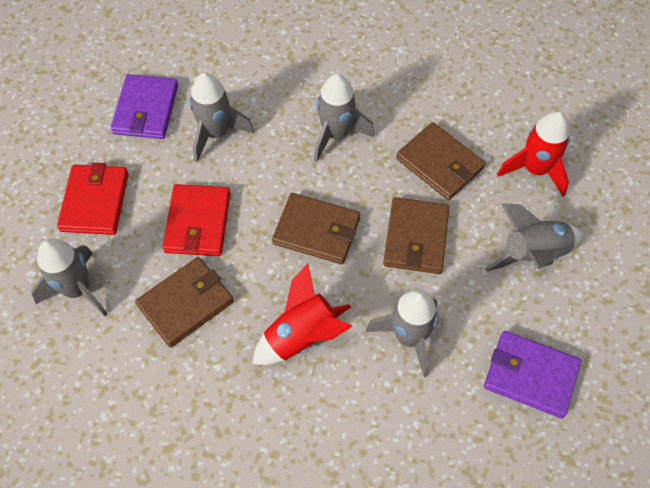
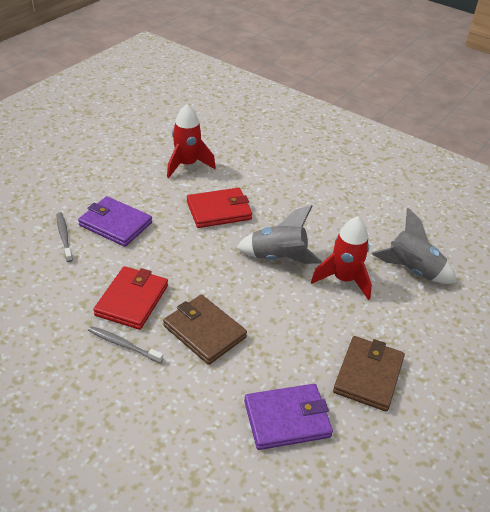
brown wallet: [135,257,234,347] [272,193,360,264] [383,197,449,274] [396,122,486,200] = 4 -> [163,295,247,365] [333,336,405,412] = 2
grey rocket: [31,239,108,316] [189,73,254,162] [314,74,374,162] [366,289,438,377] [484,203,582,271] = 5 -> [236,205,322,264] [371,208,457,284] = 2
grey toothbrush: none = 0 -> [57,212,73,262] [88,326,163,363] = 2

